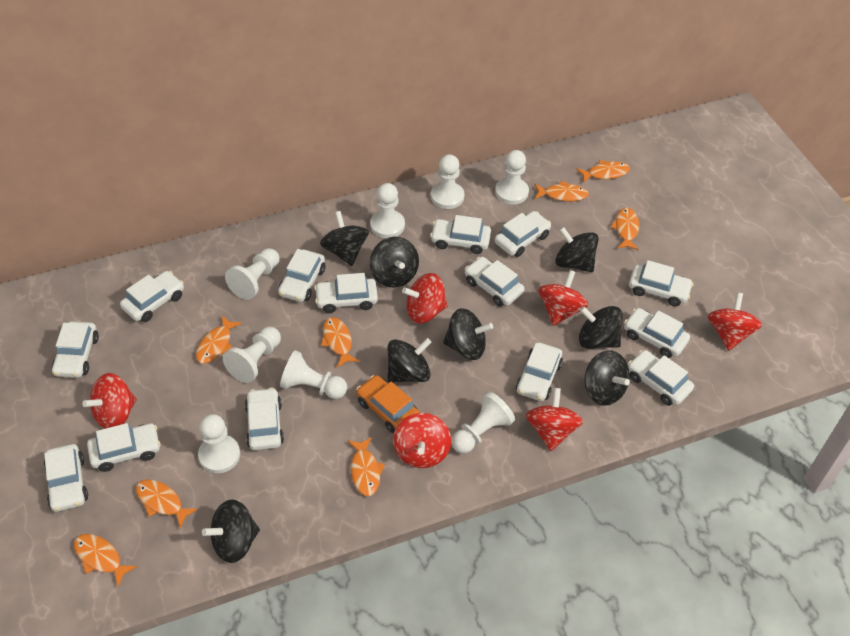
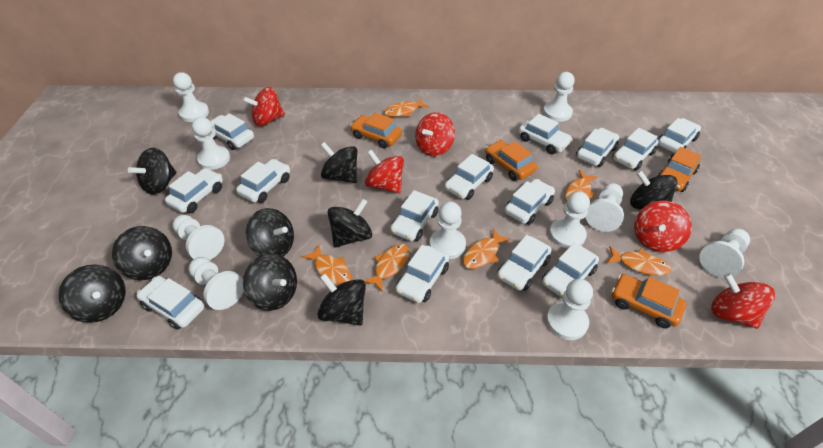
black spinning top: [202,499,260,563] [320,211,369,266] [370,237,419,288] [387,338,432,382] [443,308,493,360] [555,227,599,272] [579,306,623,349] [585,350,630,405] = 8 -> [58,264,126,323] [112,226,172,280] [128,148,176,195] [243,254,297,311] [246,208,294,257] [317,273,366,326] [320,142,357,183] [328,199,372,248] [630,170,678,209] = 9
orange car: [356,375,420,433] = 1 -> [350,113,402,148] [485,140,537,181] [612,274,686,328] [657,147,701,192] = 4
orange fish: [74,534,137,587] [136,479,198,528] [196,315,242,364] [321,317,359,368] [348,437,385,496] [535,181,589,201] [576,160,630,183] [610,208,639,250] = 8 -> [302,244,352,286] [363,244,410,291] [384,98,429,117] [463,228,511,269] [565,170,598,202] [607,246,671,276] = 6
red spinning top: [82,373,137,429] [393,413,451,468] [402,273,448,324] [526,388,583,451] [538,270,588,326] [708,292,762,351] = 6 -> [243,87,285,127] [365,150,404,194] [415,112,455,156] [634,200,692,252] [711,273,775,329] = 5
white pawn: [198,414,240,473] [223,327,281,383] [225,248,280,300] [280,350,347,399] [370,183,405,238] [431,154,464,209] [451,391,515,454] [495,150,529,204] = 8 -> [172,215,225,260] [173,72,209,122] [188,257,244,310] [192,117,230,170] [430,202,466,259] [543,72,575,122] [546,279,593,340] [549,191,590,249] [586,183,624,232] [699,229,750,278] = 10

